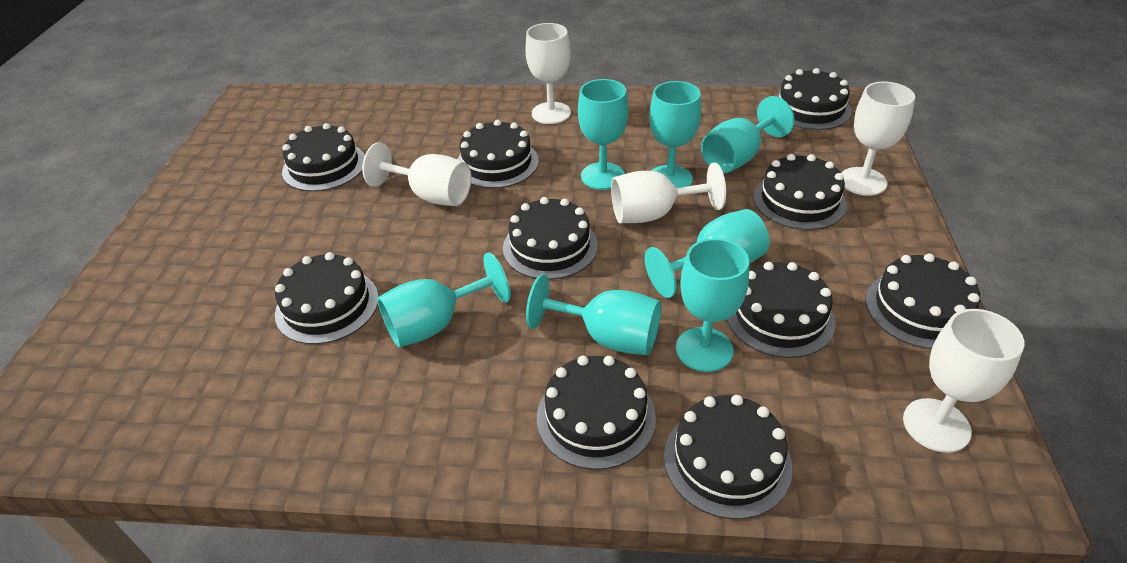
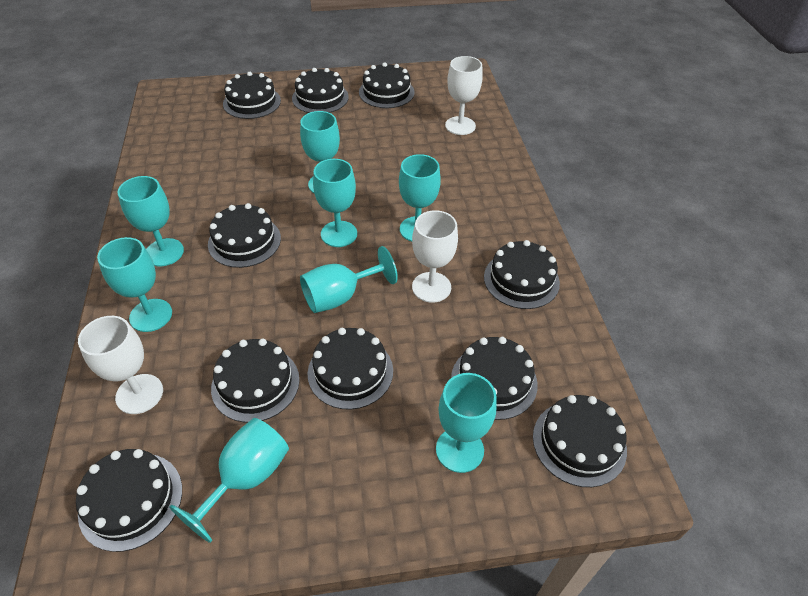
turquoise goblet: [377,252,511,347] [526,274,661,355] [578,79,628,190] [645,209,769,298] [649,81,701,188] [676,238,749,372] [701,96,795,173] = 7 -> [97,237,172,332] [118,176,184,266] [169,418,289,543] [300,111,340,194] [300,246,398,313] [313,159,357,247] [399,154,441,242] [436,373,497,473] = 8
white goblet: [362,142,471,206] [525,23,571,124] [611,162,726,223] [842,82,915,196] [903,309,1024,453] = 5 -> [78,316,163,414] [412,210,458,303] [445,56,483,135] = 3

